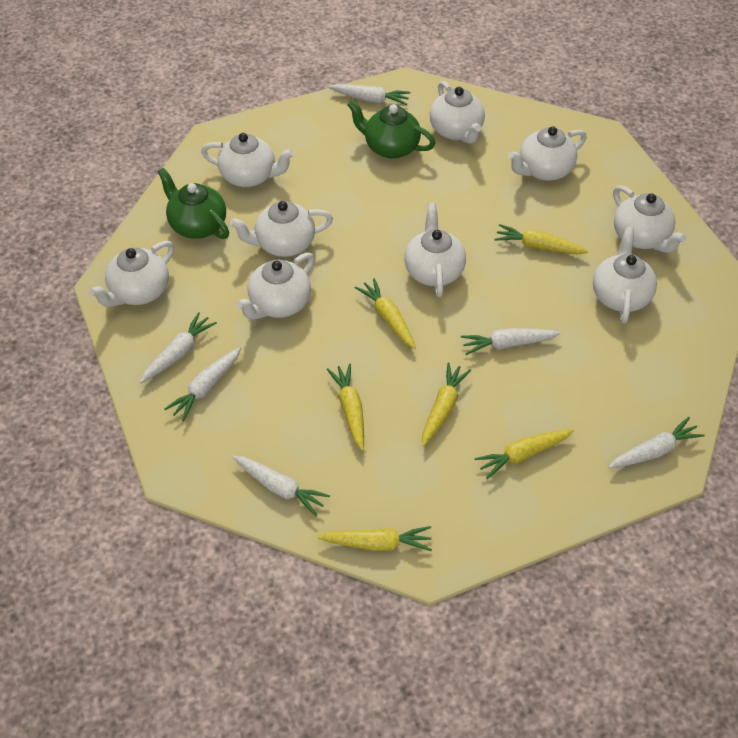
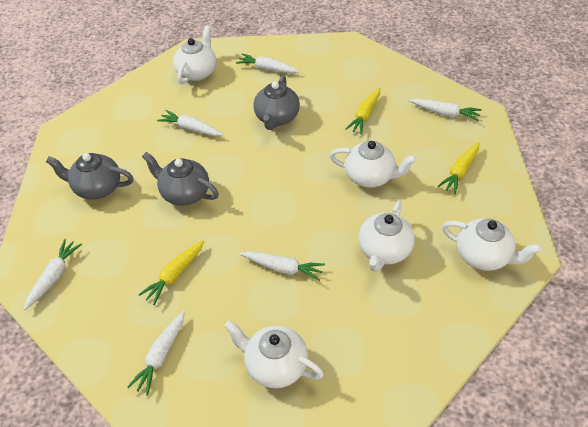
green teapot: [158,168,229,239] [348,100,436,159] = 2 -> none = 0
grey teapot: none = 0 -> [46,153,133,200] [142,152,219,206] [253,76,300,130] = 3
white teapot: [89,241,174,307] [201,133,294,187] [230,201,333,257] [236,253,314,320] [404,203,466,297] [430,81,485,144] [508,126,587,181] [593,227,657,323] [613,185,686,253] = 9 -> [173,26,216,84] [224,321,324,388] [330,141,417,188] [359,201,415,272] [442,218,542,271] = 5
yellow carrot: [318,526,432,551] [327,364,364,451] [355,278,416,349] [422,362,471,446] [474,429,574,479] [495,224,588,254] = 6 -> [138,240,204,305] [345,88,380,134] [438,142,479,194] = 3

